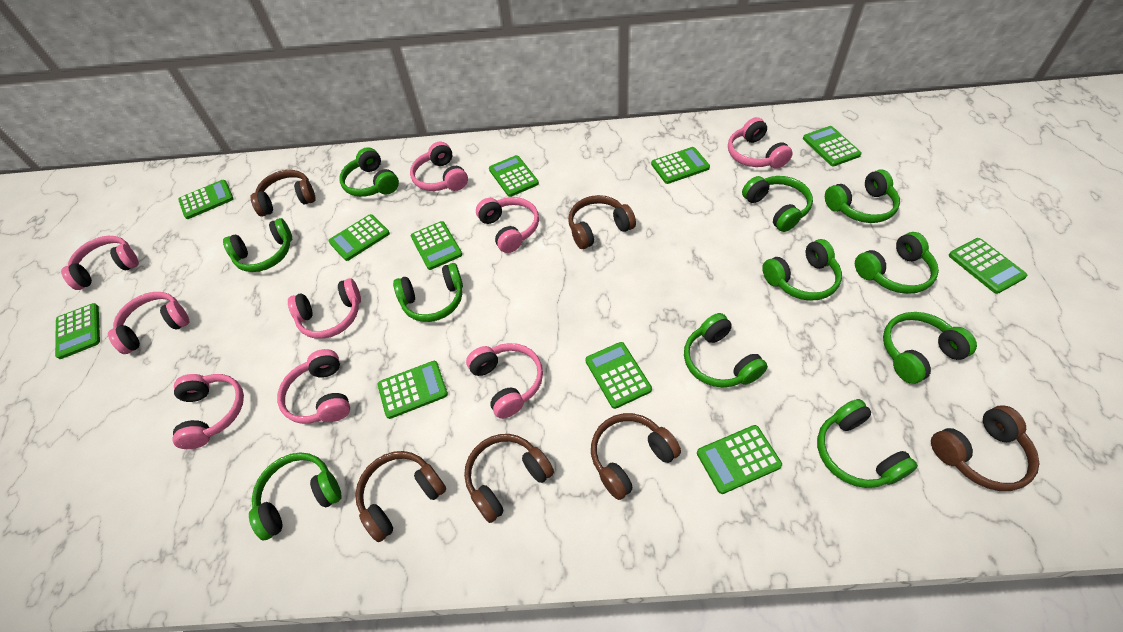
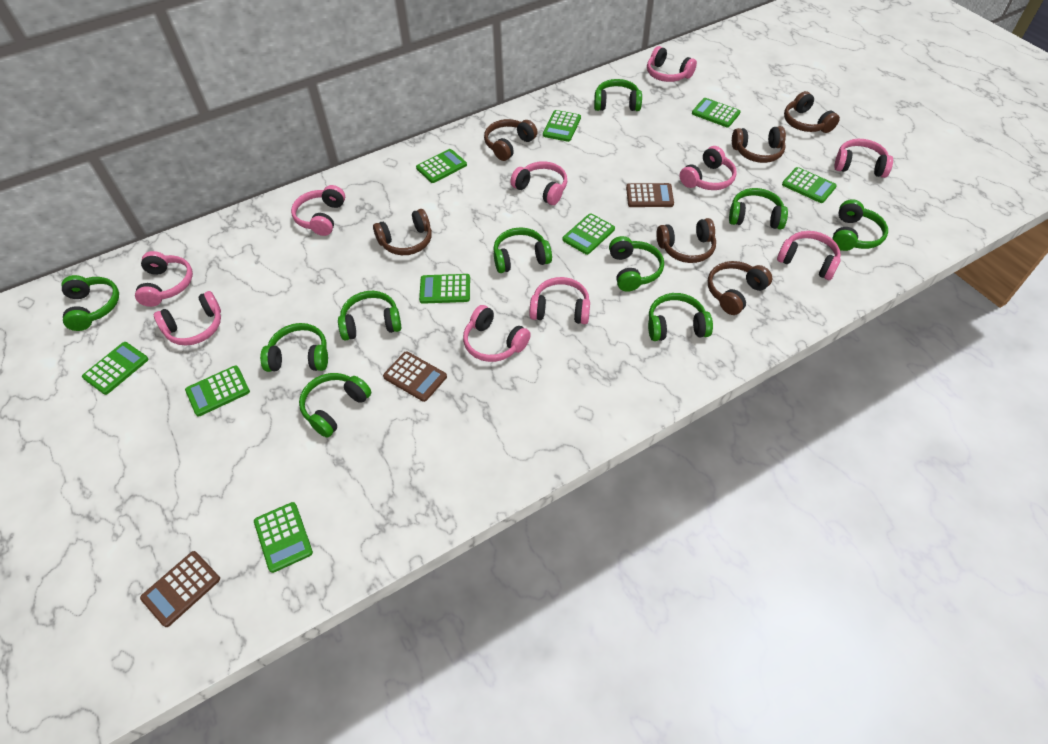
brown calculator: none = 0 -> [140,551,220,627] [383,351,447,402] [626,183,674,207] = 3
green calculator: [55,303,100,359] [178,180,234,219] [328,214,390,261] [378,361,448,419] [410,221,462,270] [489,155,539,197] [585,342,652,409] [651,147,710,184] [697,425,782,494] [803,126,862,166] [949,238,1027,294] = 11 -> [82,342,148,395] [185,365,250,417] [254,502,313,573] [416,149,467,183] [419,274,470,304] [543,110,581,142] [563,213,615,255] [692,98,741,127] [782,167,837,203] = 9
green headphones: [223,218,292,272] [249,452,342,540] [339,147,399,197] [393,263,463,322] [684,313,768,387] [742,176,813,232] [762,239,842,301] [817,399,918,488] [825,170,900,223] [855,232,939,294] [883,312,977,384] = 11 -> [61,275,119,331] [260,323,328,372] [299,373,372,438] [338,291,401,341] [493,227,552,273] [594,79,642,111] [609,236,664,292] [648,293,713,341] [729,188,788,230] [832,199,888,251] = 10
pink headphones: [61,236,139,290] [108,292,190,354] [172,374,244,449] [277,349,350,424] [288,278,361,339] [410,142,468,191] [466,343,543,419] [476,197,539,253] [728,117,793,169] = 9 -> [135,251,193,307] [154,291,221,346] [291,185,345,236] [463,305,531,362] [510,161,567,205] [529,277,590,324] [647,46,697,82] [679,146,737,190] [777,231,841,280] [834,139,893,178] = 10

